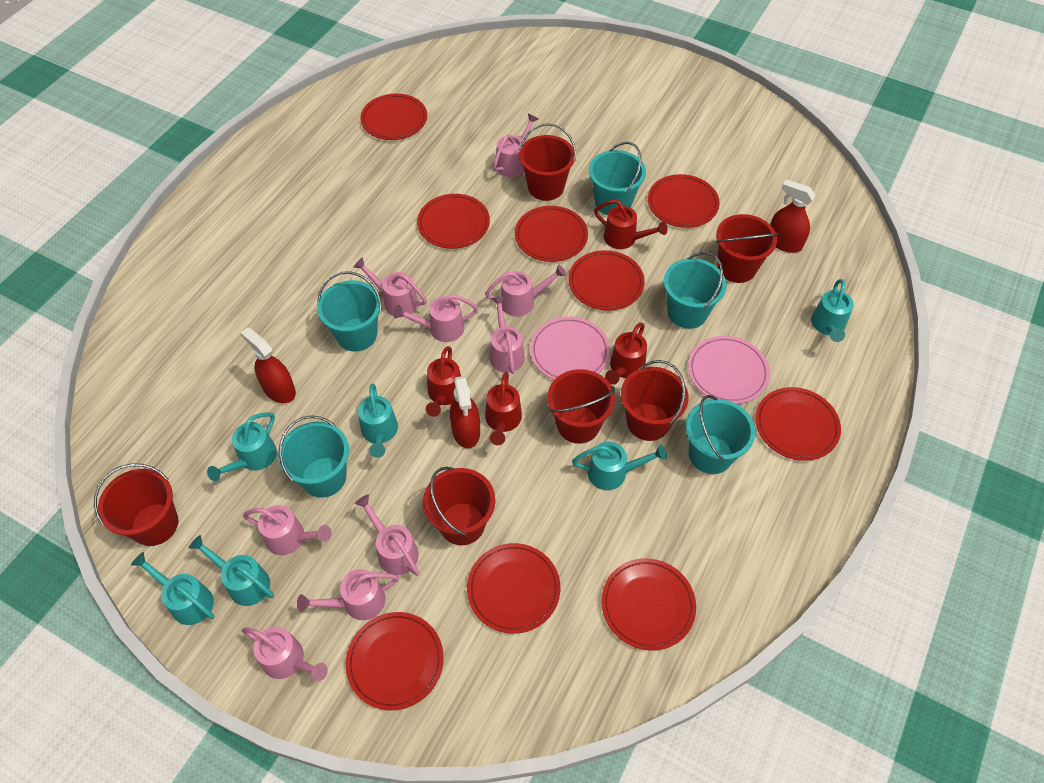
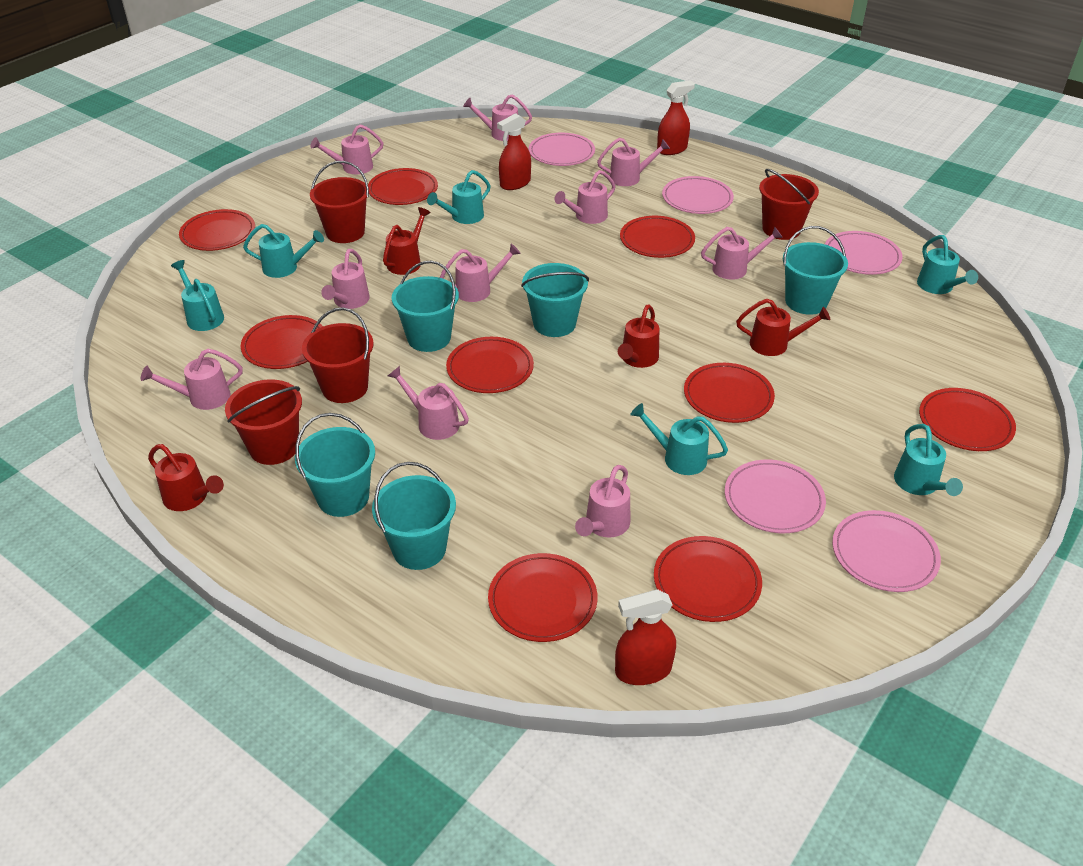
pink plate: [530,317,610,380] [688,336,770,404] = 2 -> [529,133,595,166] [662,176,734,214] [725,460,826,533] [825,231,903,275] [832,510,941,592] = 5
pink watering can: [242,627,328,681] [243,505,332,555] [297,569,399,620] [354,257,427,317] [355,495,419,576] [393,294,478,342] [485,265,566,317] [490,296,525,374] [493,114,538,177] = 9 -> [141,349,243,410] [310,124,383,174] [321,249,370,309] [388,366,469,440] [440,244,521,302] [463,95,532,141] [555,170,616,224] [575,465,630,538] [597,138,670,186] [701,227,783,280] = 10
red bucket: [94,463,178,546] [423,467,495,545] [519,124,576,201] [547,369,615,444] [621,360,689,441] [716,214,779,283] = 6 -> [225,379,302,465] [302,307,374,403] [310,161,369,243] [759,169,819,240] = 4

